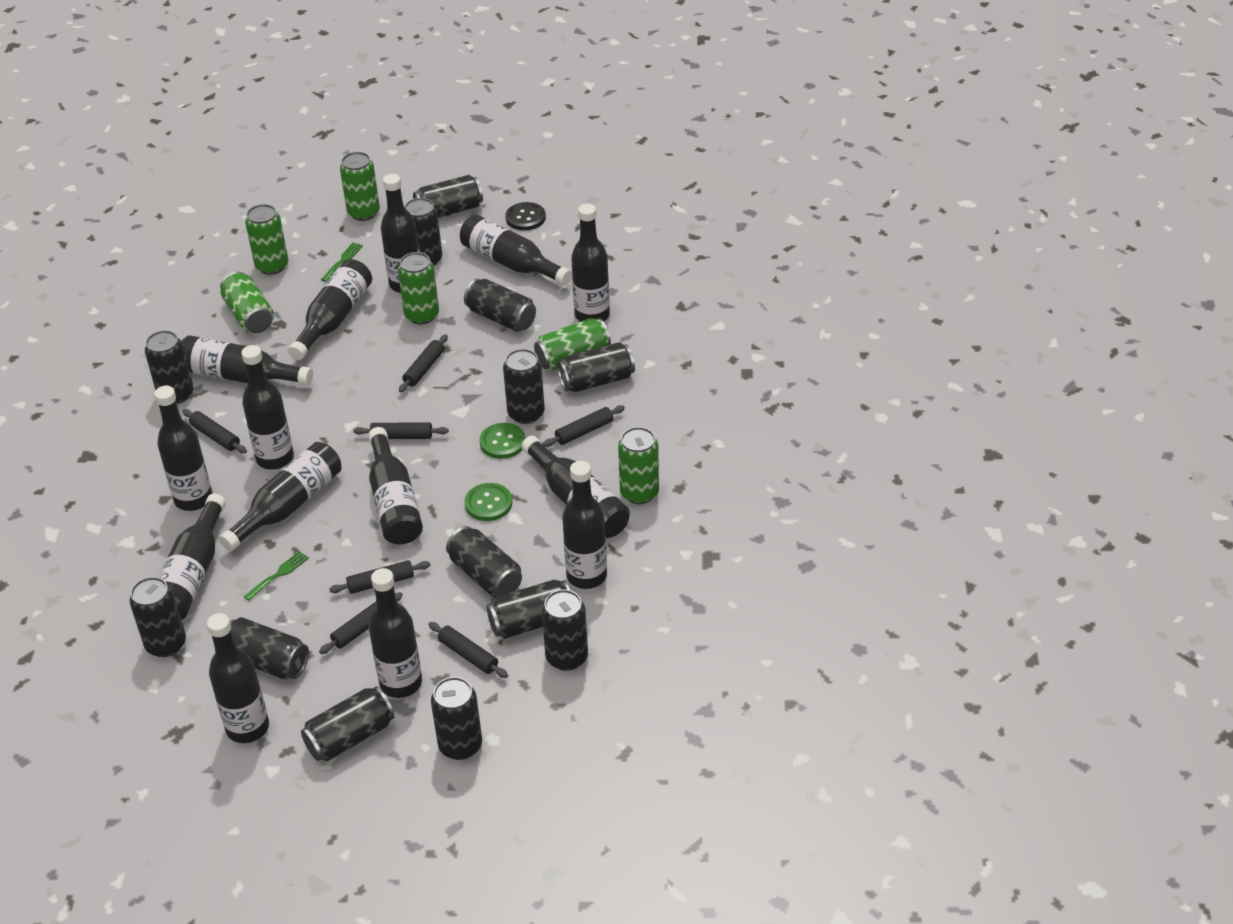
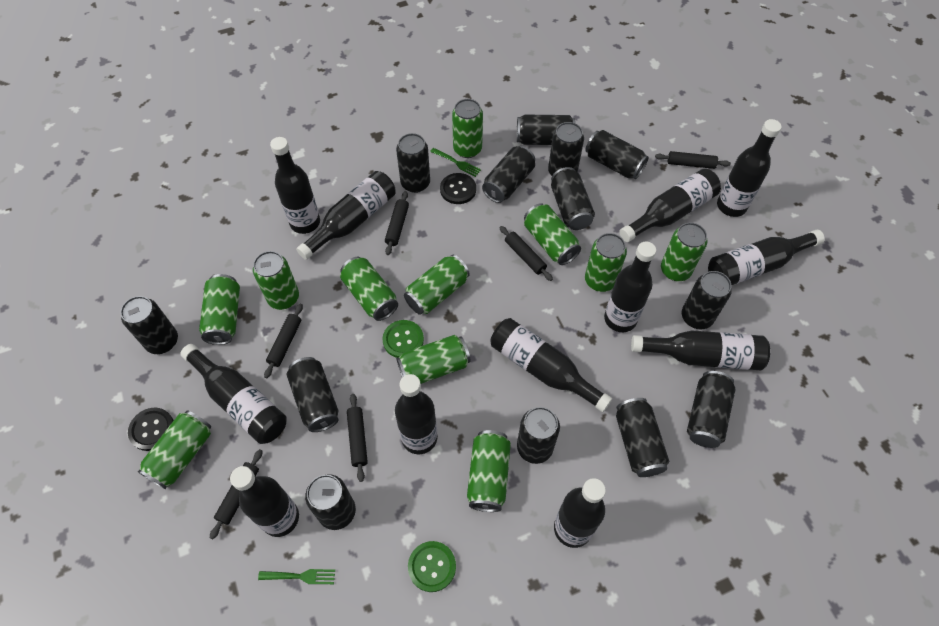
black bottle: [154,386,213,511] [158,494,226,620] [182,335,313,385] [207,613,269,743] [219,442,341,551] [241,345,294,470] [288,259,372,360] [368,427,423,545] [369,568,422,698] [381,174,420,293] [460,214,572,285] [521,436,630,538] [562,461,607,589] [571,204,610,322] = 14 -> [180,344,287,444] [230,466,299,537] [270,137,320,234] [296,171,395,260] [395,374,438,454] [490,318,612,412] [554,478,606,548] [604,241,656,332] [619,168,721,242] [631,331,770,370] [708,230,825,285] [717,119,782,217] = 12
black button: [505,202,546,230] = 1 -> [128,408,174,451] [440,173,476,204] = 2
black rolling pin: [182,409,247,453] [319,592,403,654] [329,560,430,594] [354,423,449,439] [399,334,448,393] [428,622,508,678] [543,405,625,447] = 7 -> [210,449,262,539] [264,304,303,378] [347,394,368,482] [385,191,409,255] [499,226,553,281] [655,151,731,169] = 6
green can: [220,272,274,333] [245,204,288,275] [340,152,380,221] [398,252,439,324] [534,318,611,371] [618,427,659,504] = 6 -> [138,410,211,489] [199,274,240,345] [253,251,299,310] [340,257,398,321] [396,335,471,384] [404,255,470,315] [452,99,483,158] [467,430,511,512] [524,203,581,265] [585,233,627,292] [661,223,708,281] = 11

